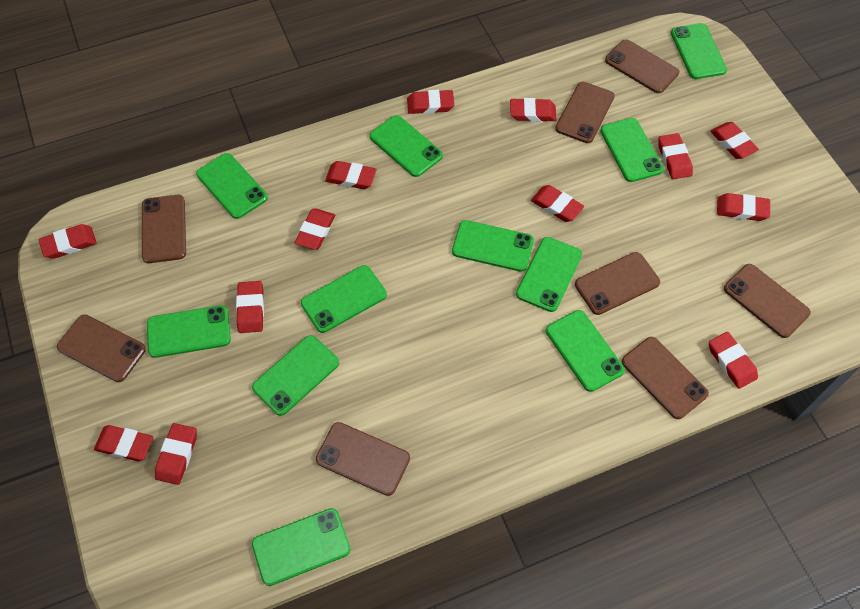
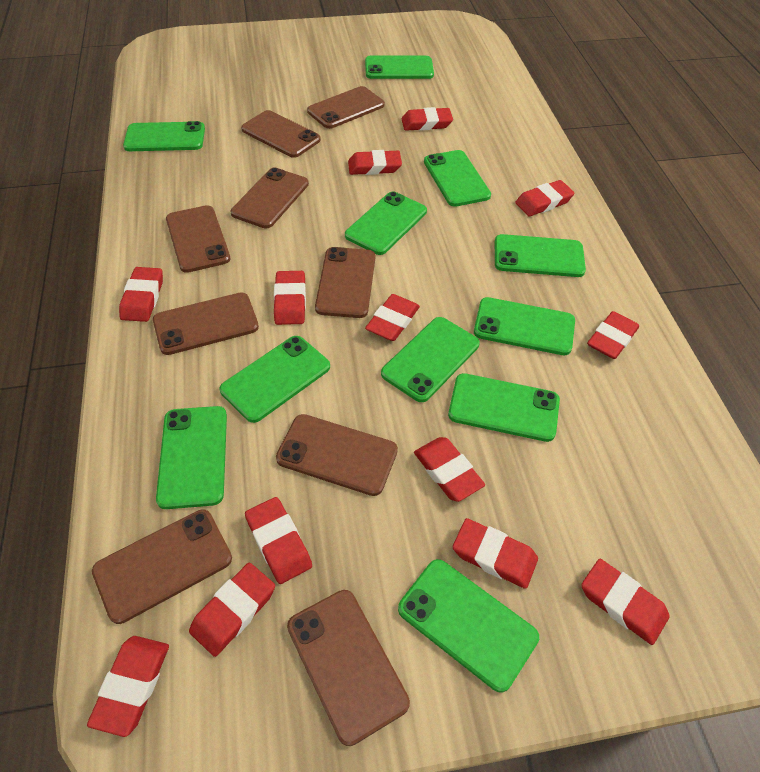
brown phone: [57,314,146,382] [142,195,186,263] [316,422,410,496] [555,82,615,143] [575,252,660,315] [605,39,679,93] [622,337,709,419] [724,264,811,338] = 8 -> [92,510,232,624] [153,292,259,355] [166,205,230,273] [231,168,309,228] [241,110,321,158] [276,414,398,496] [287,590,410,746] [307,86,385,129] [315,247,375,318] = 9

